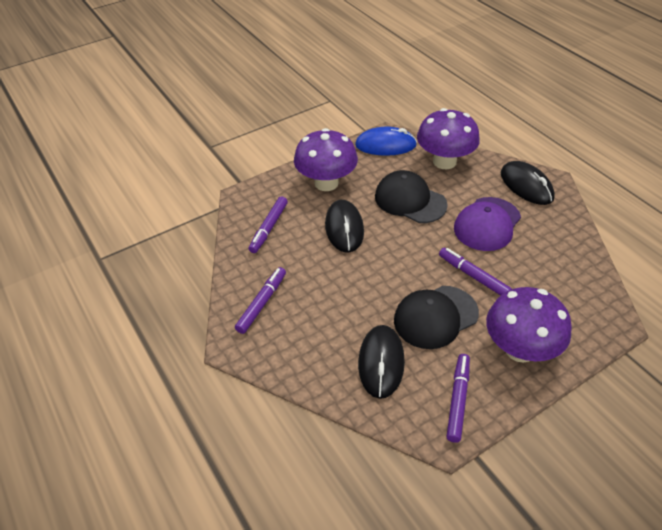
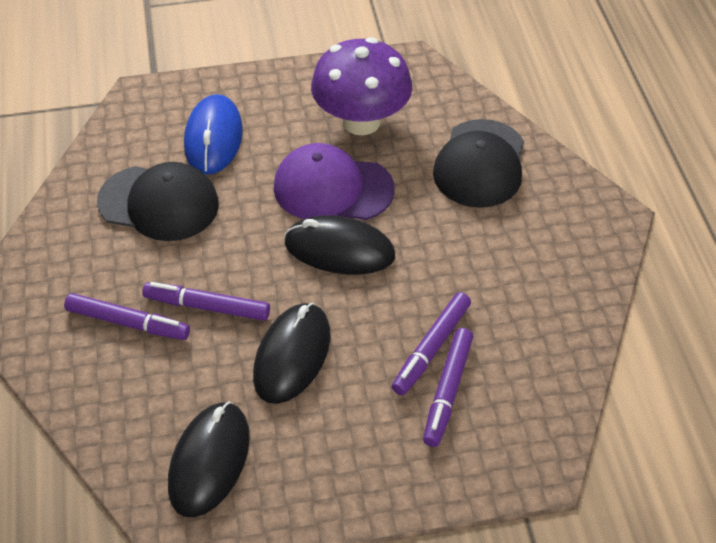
purple mushroom: [294,128,358,191] [417,108,480,169] [486,287,572,363] = 3 -> [311,37,412,135] = 1

